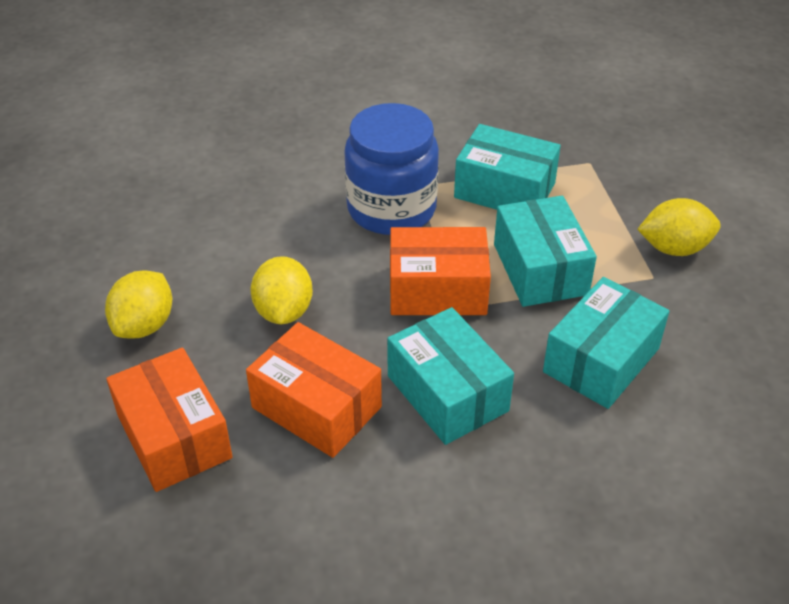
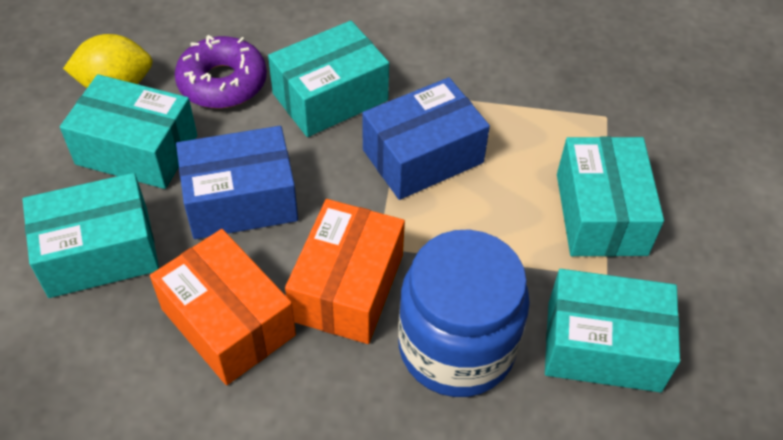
blue box: none = 0 -> [176,126,298,239] [362,78,490,200] = 2
orange box: [106,347,233,492] [246,322,382,458] [390,227,491,315] = 3 -> [150,229,296,385] [285,199,405,344] = 2
purple donut: none = 0 -> [175,35,267,108] = 1
turquoise box: [387,307,514,445] [454,124,561,210] [494,196,597,307] [543,277,669,409] = 4 -> [22,173,159,298] [60,74,197,189] [268,21,389,137] [545,269,680,392] [557,137,664,257] = 5
yellow lemon: [105,270,172,339] [250,256,313,324] [637,198,721,256] = 3 -> [63,34,153,88] = 1

